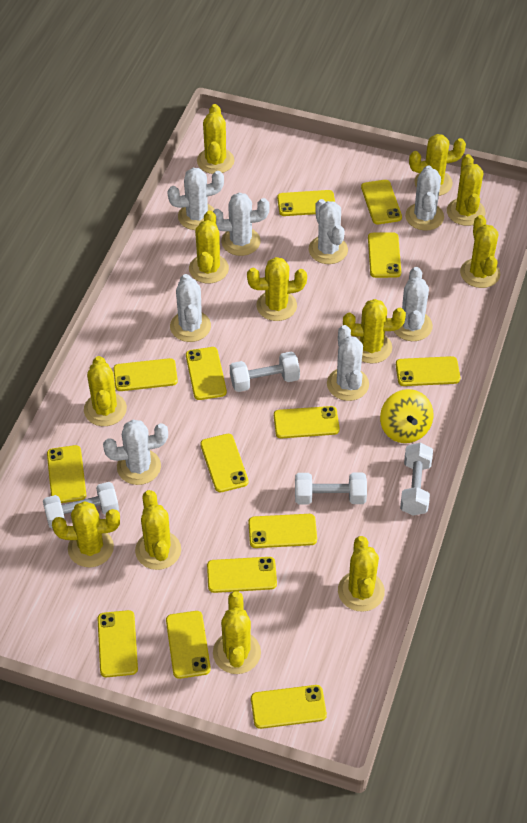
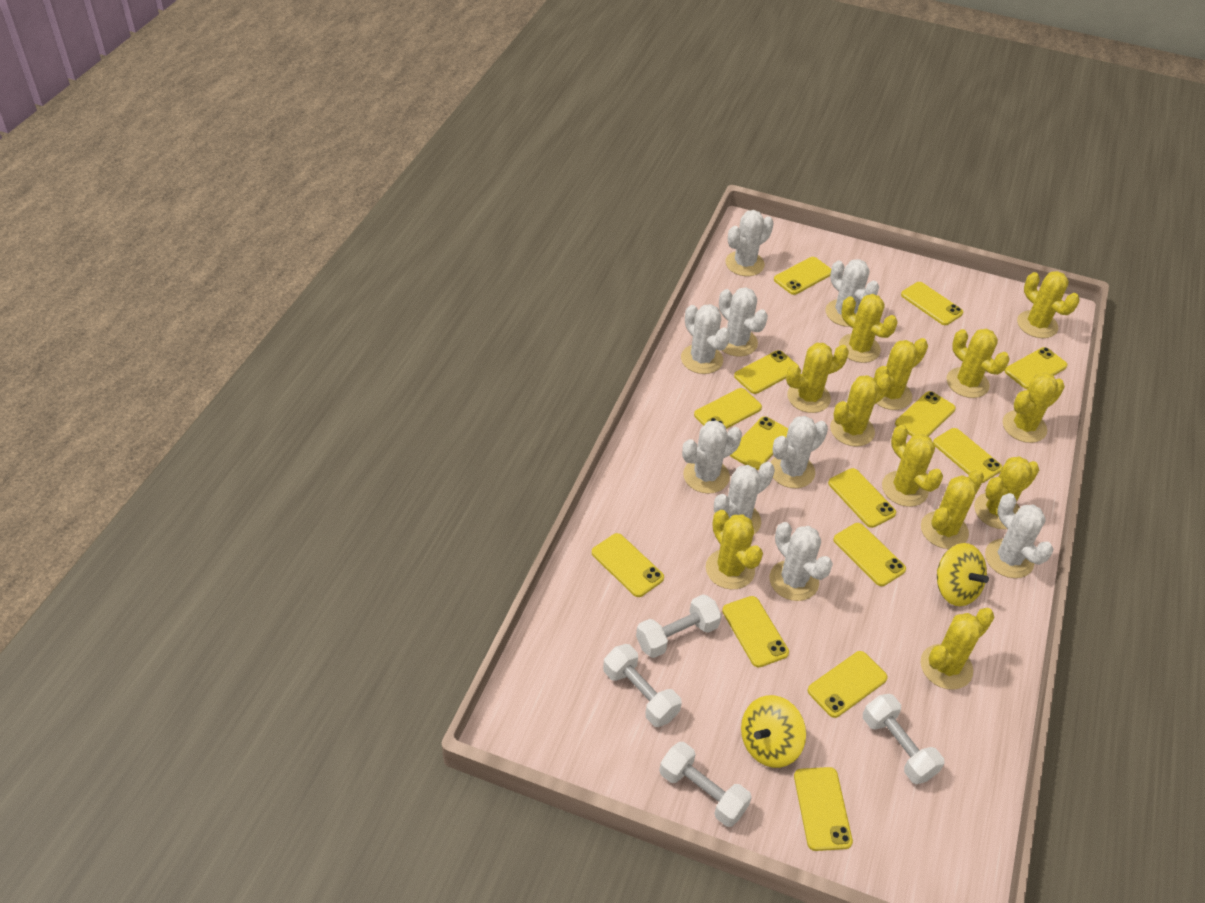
white cactus: [103,420,168,485] [167,168,224,230] [170,274,211,342] [213,193,270,256] [309,199,348,264] [327,325,369,401] [394,267,433,341] [405,165,444,231] = 8 -> [681,304,730,374] [682,421,742,494] [713,462,775,534] [719,287,768,356] [725,210,774,276] [770,522,833,601] [771,416,828,488] [825,259,879,327] [985,493,1053,578] = 9
yellow spinning top: [380,389,433,443] = 1 -> [741,695,806,768] [937,543,989,606] = 2

